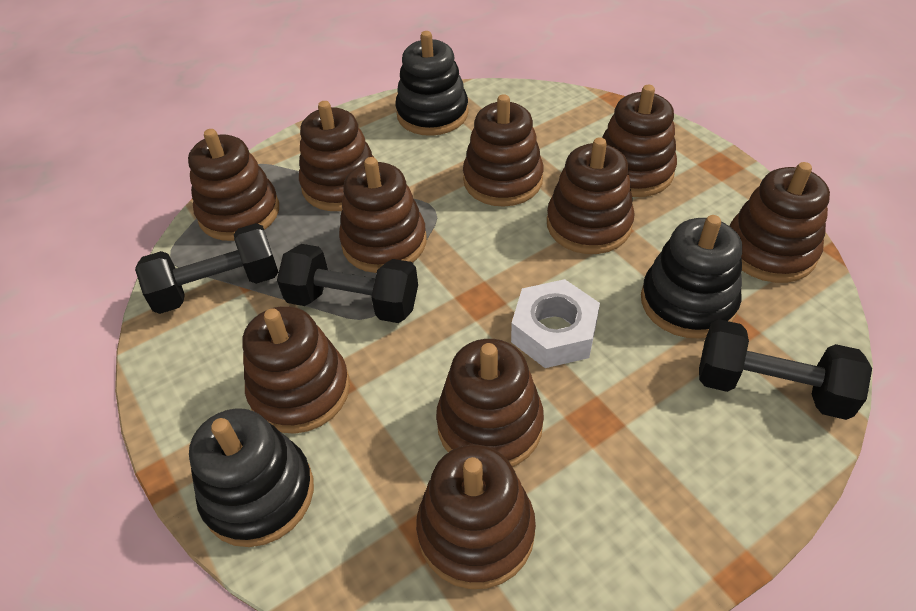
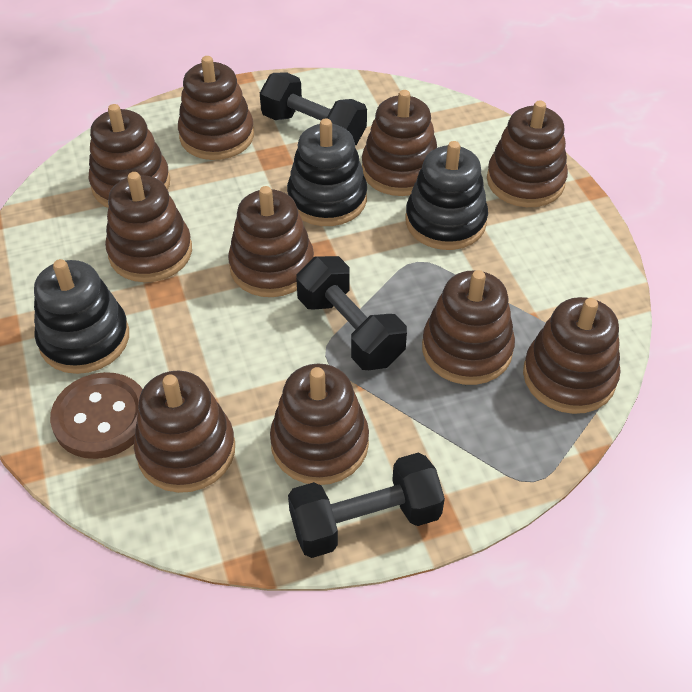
brown button: none = 0 -> [50,372,143,459] = 1
white nut: [511,279,600,368] = 1 -> none = 0

